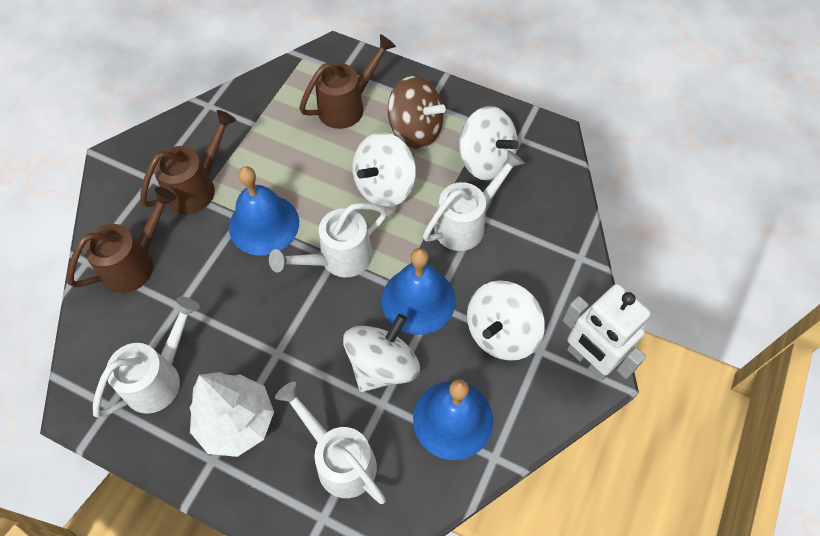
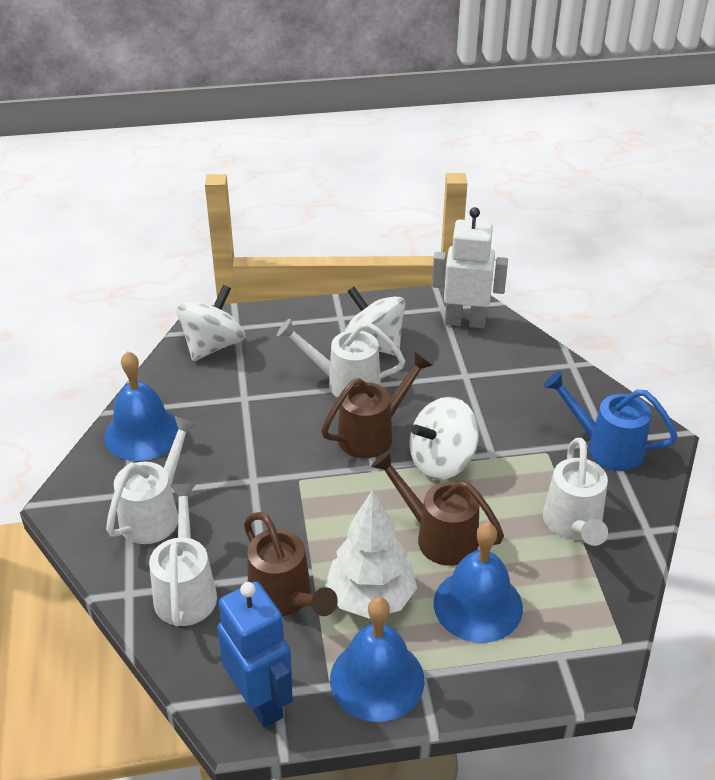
blue robot: none = 0 -> [217,581,293,728] = 1
blue watering can: none = 0 -> [543,371,678,471] = 1
brown spinning top: [388,76,446,149] = 1 -> none = 0
white spinning top: [343,314,420,392] [352,132,416,207] [459,106,519,181] [467,280,545,361] = 4 -> [176,285,245,361] [345,287,405,356] [409,397,479,480] = 3

